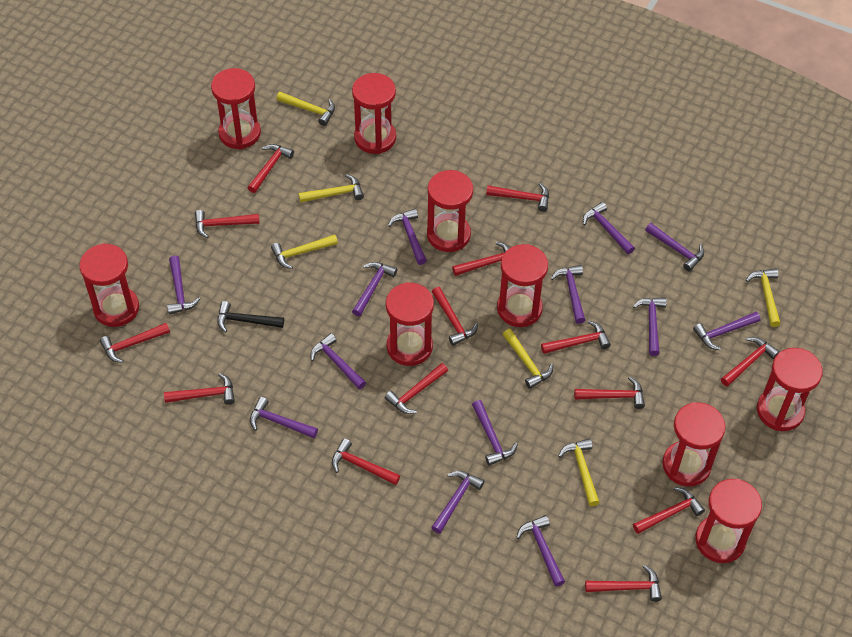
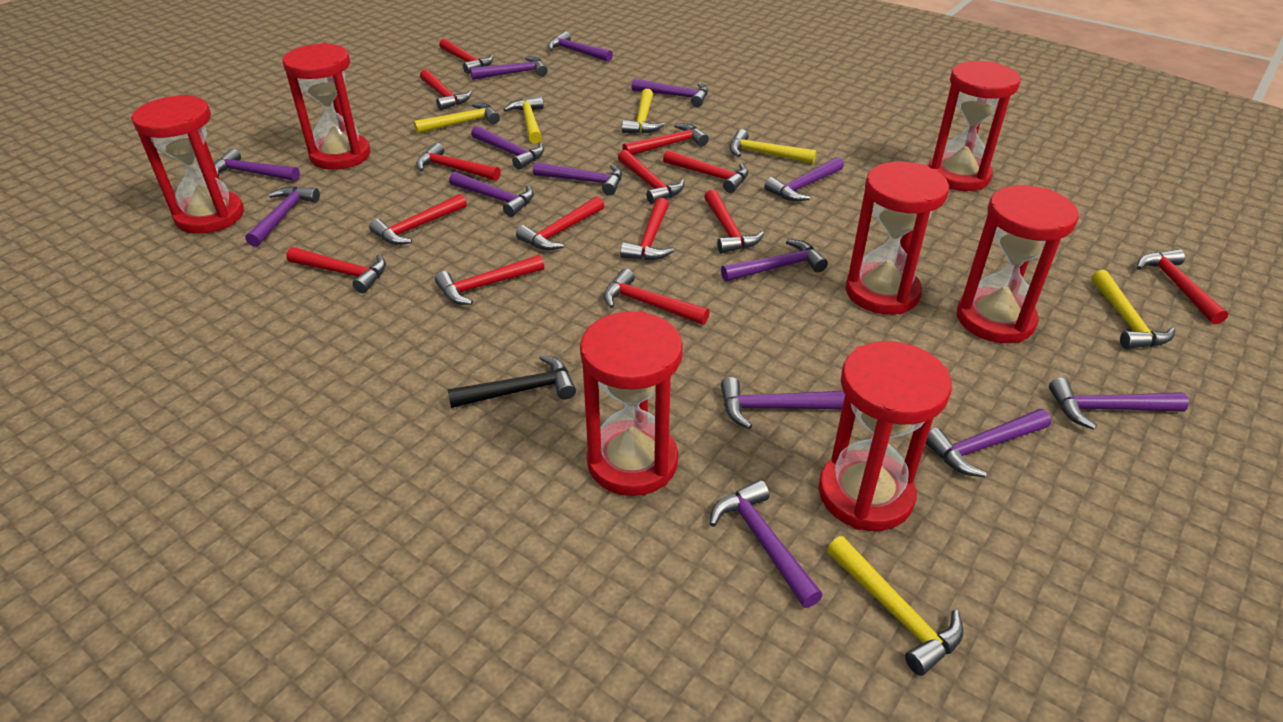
purple hammer: [167,256,201,315] [250,397,318,438] [311,333,366,389] [352,262,397,316] [388,209,427,265] [431,471,484,534] [472,400,518,466] [516,515,565,587] [551,265,585,324] [583,202,635,254] [633,297,667,356] [645,223,704,271] [693,312,760,350] = 13 -> [214,148,300,181] [245,186,320,247] [449,172,534,217] [470,56,548,80] [471,126,544,170] [533,162,622,195] [548,31,613,62] [632,78,708,107] [710,480,823,608] [721,239,828,281] [721,377,845,429] [764,157,844,201] [926,409,1051,477] [1049,378,1189,430] = 14
red hourglass: [79,243,139,327] [211,68,261,149] [352,73,396,154] [386,282,434,366] [427,170,473,252] [497,244,548,327] [662,402,726,486] [695,479,762,563] [757,348,823,431] = 9 -> [131,95,244,234] [282,43,371,170] [580,311,683,496] [819,341,952,531] [846,162,949,314] [929,61,1020,191] [957,185,1079,343] = 7

